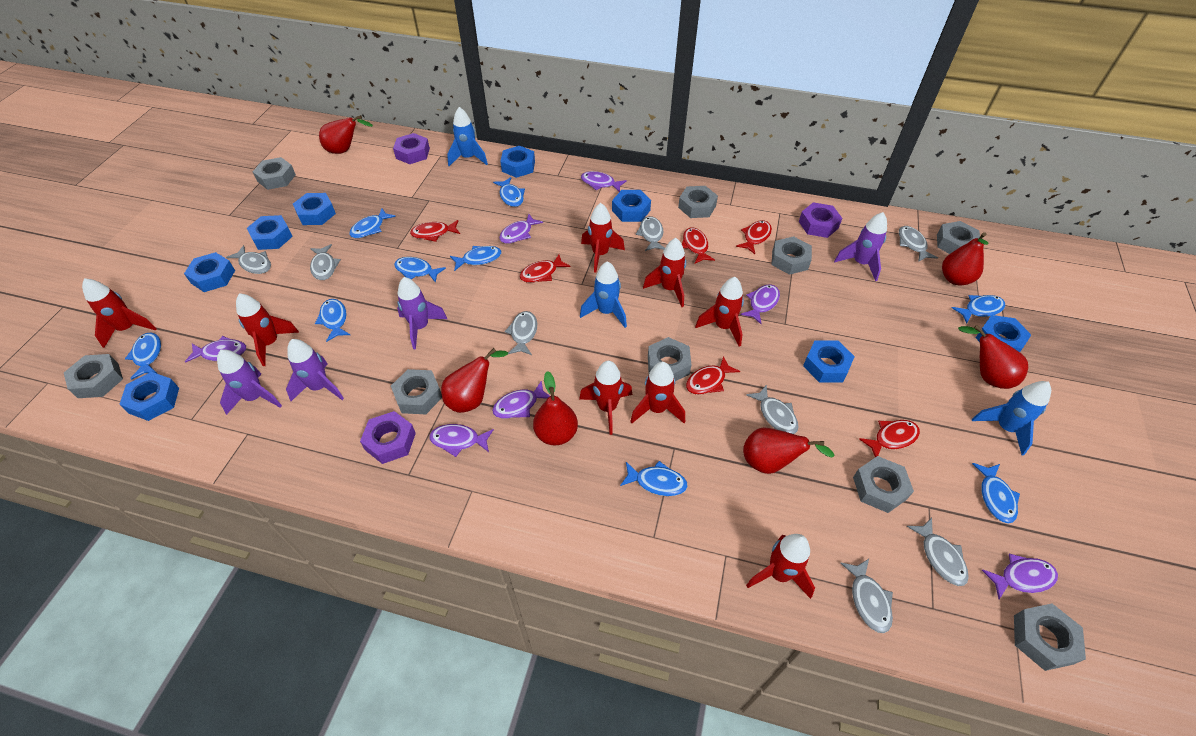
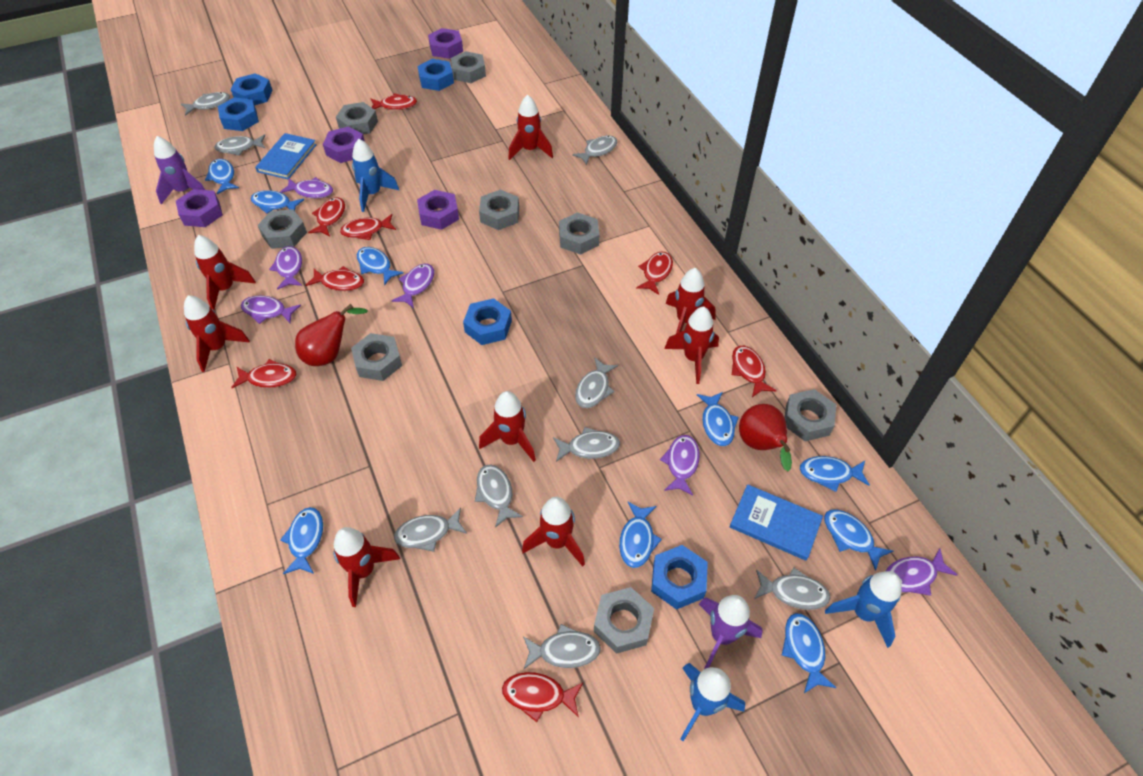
blue book: none = 0 -> [255,133,317,179] [729,484,823,561] = 2
blue nut: [119,372,179,421] [184,252,235,292] [247,215,293,250] [293,193,336,225] [500,146,535,178] [612,190,651,222] [803,340,855,383] [975,315,1031,352] = 8 -> [218,97,259,131] [231,73,273,105] [417,59,454,91] [463,298,512,345] [651,545,708,610] = 5
grey fish: [226,245,271,274] [310,244,341,280] [505,311,537,355] [636,216,665,251] [746,385,799,434] [840,559,893,633] [899,226,938,262] [907,517,969,586] = 8 -> [181,92,230,116] [214,134,266,156] [394,507,467,552] [475,464,523,528] [523,624,601,669] [553,427,620,462] [572,135,617,165] [575,357,618,408] [754,567,831,610] = 9
grey nut: [64,354,123,398] [253,157,296,190] [391,369,442,414] [648,337,691,381] [678,186,718,218] [772,236,812,275] [853,456,914,513] [937,221,980,254] [1014,604,1086,671] = 9 -> [258,209,307,249] [336,102,378,135] [351,333,402,381] [451,51,486,83] [479,189,519,230] [559,212,599,255] [594,587,654,654] [784,389,837,441] = 8
purple fish: [185,336,246,363] [429,424,494,457] [492,380,550,419] [499,214,543,244] [581,171,627,192] [741,284,780,324] [982,553,1058,599] = 7 -> [241,295,301,324] [269,246,302,290] [280,177,333,198] [392,264,434,308] [660,435,700,496] [886,548,957,596] = 6
purple nut: [360,411,416,464] [393,133,430,164] [799,202,842,238] = 3 -> [176,189,223,227] [323,126,365,163] [417,190,459,230] [428,28,463,59] = 4
purple rocket: [217,350,282,415] [286,339,344,401] [397,277,447,349] [834,212,887,281] = 4 -> [154,136,205,204] [699,595,762,669] = 2
red fish: [410,220,460,242] [520,254,570,283] [682,228,715,263] [686,356,740,395] [736,220,772,254] [859,420,920,457] = 6 -> [231,359,297,388] [305,266,364,291] [308,197,345,236] [340,214,396,240] [370,93,417,110] [502,672,583,722] [636,251,673,295] [732,346,777,397] = 8
red pear: [319,115,373,154] [441,348,508,413] [533,371,578,445] [743,427,835,474] [942,232,988,286] [958,325,1028,389] = 6 -> [295,304,368,366] [739,404,792,471] = 2

